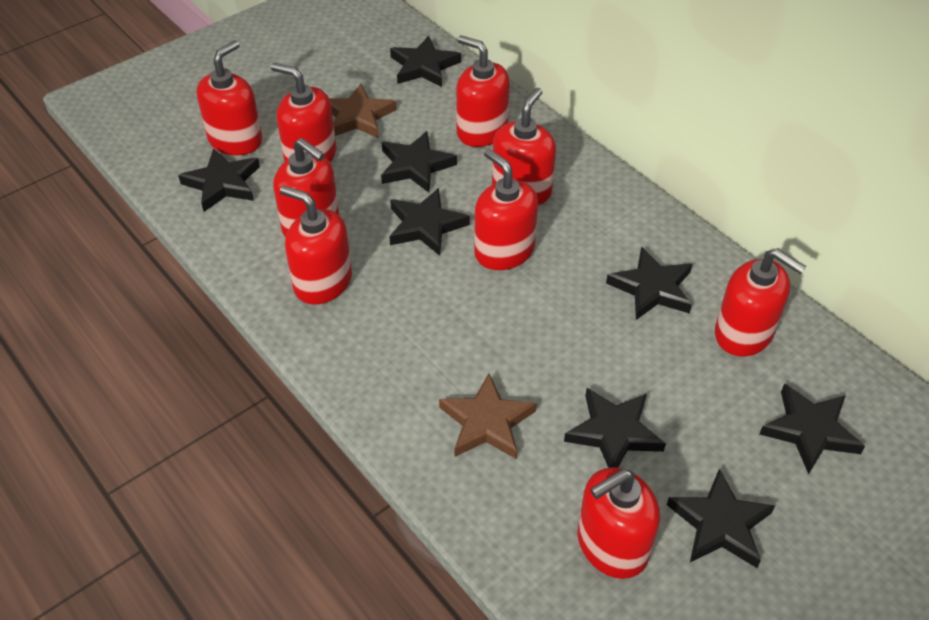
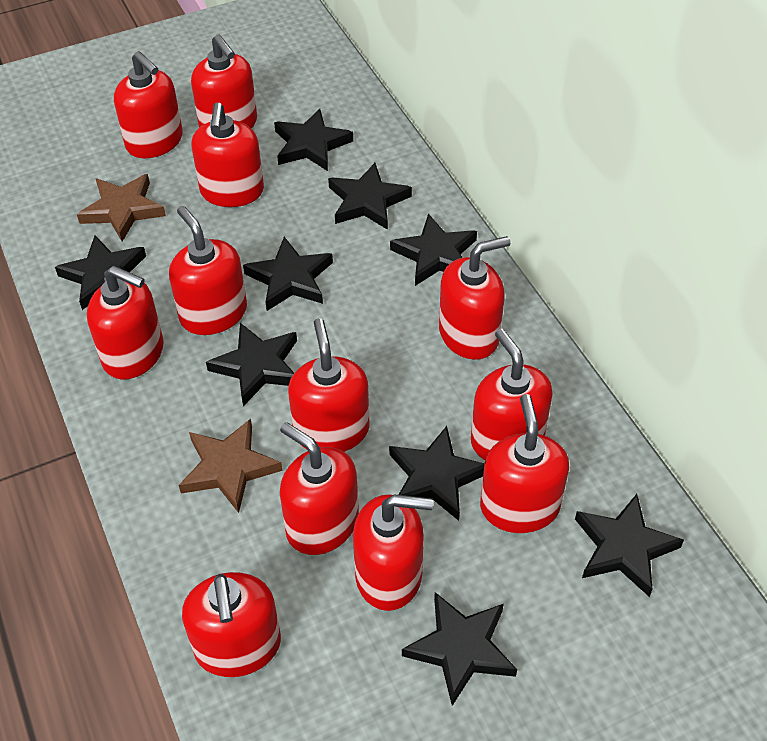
black star: [178,148,260,212] [381,131,457,192] [389,188,470,256] [390,36,461,87] [564,388,666,468] [606,246,692,320] [667,469,775,568] [759,384,865,474] = 8 -> [55,236,146,310] [206,323,297,406] [243,237,333,311] [274,109,353,171] [328,163,412,230] [389,426,485,521] [390,214,477,286] [402,592,517,706] [575,494,684,597] = 9
red soap dispenser: [197,40,262,155] [271,63,336,162] [273,138,339,237] [280,185,352,305] [456,35,510,147] [474,149,538,270] [492,88,556,205] [577,467,660,579] [715,248,806,357] = 9 -> [87,266,164,379] [114,51,183,158] [169,206,247,335] [182,572,281,677] [191,35,257,128] [191,102,264,207] [280,422,359,555] [288,318,370,452] [353,494,433,611] [439,236,511,360] [471,329,553,460] [480,394,569,533] = 12

